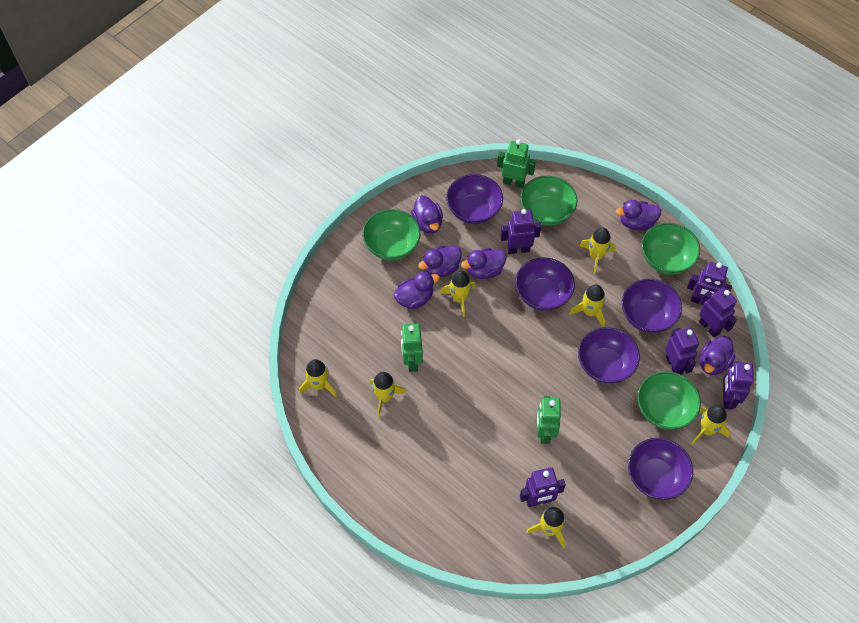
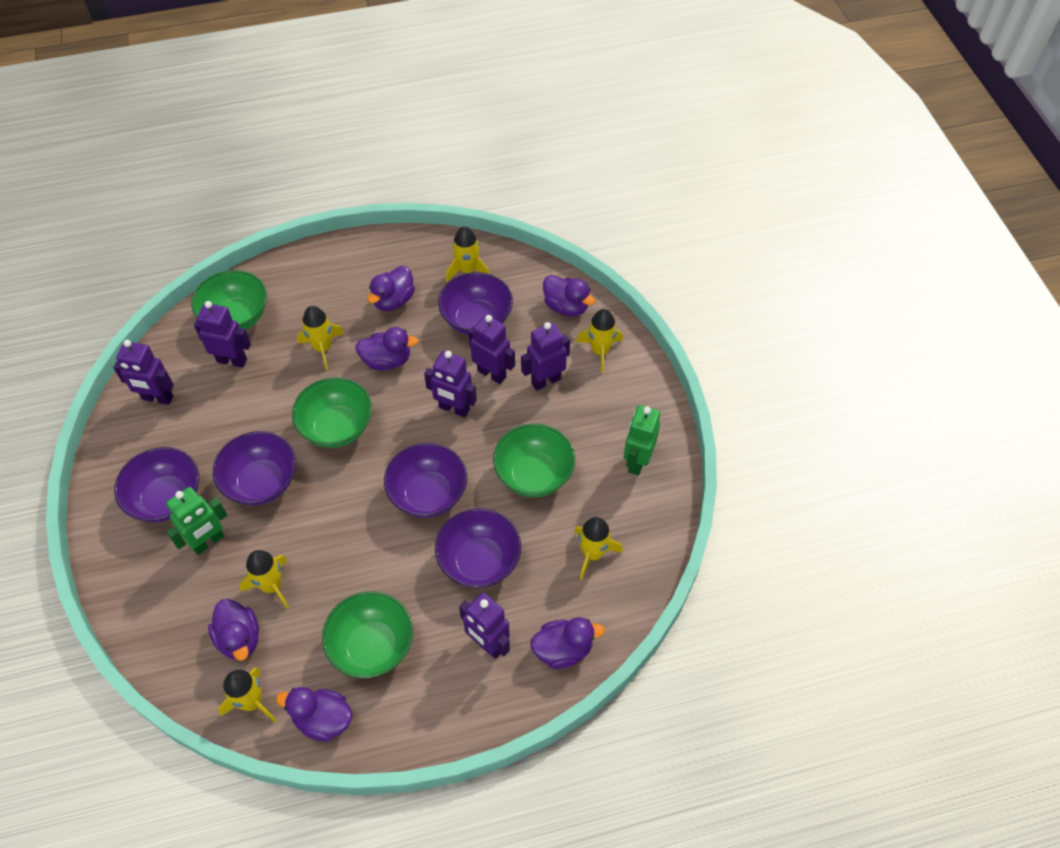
green robot: [401,324,423,372] [497,140,536,188] [537,396,561,444] = 3 -> [166,487,227,555] [624,405,660,476] = 2
yellow rocket: [299,359,337,397] [370,372,407,417] [440,271,476,317] [526,507,566,549] [569,284,605,327] [579,227,616,274] [691,405,731,445] = 7 -> [218,668,277,722] [240,550,289,609] [297,306,344,370] [446,226,490,282] [574,517,623,579] [576,309,623,373] = 6

